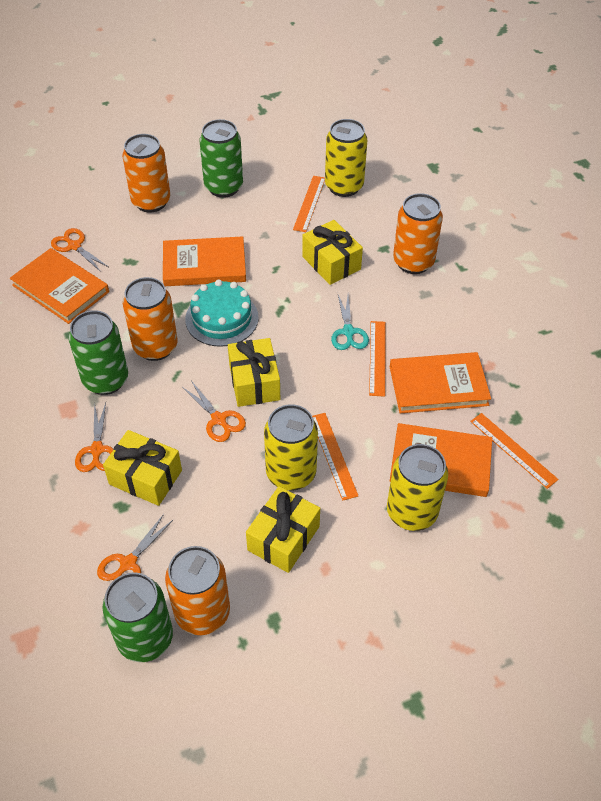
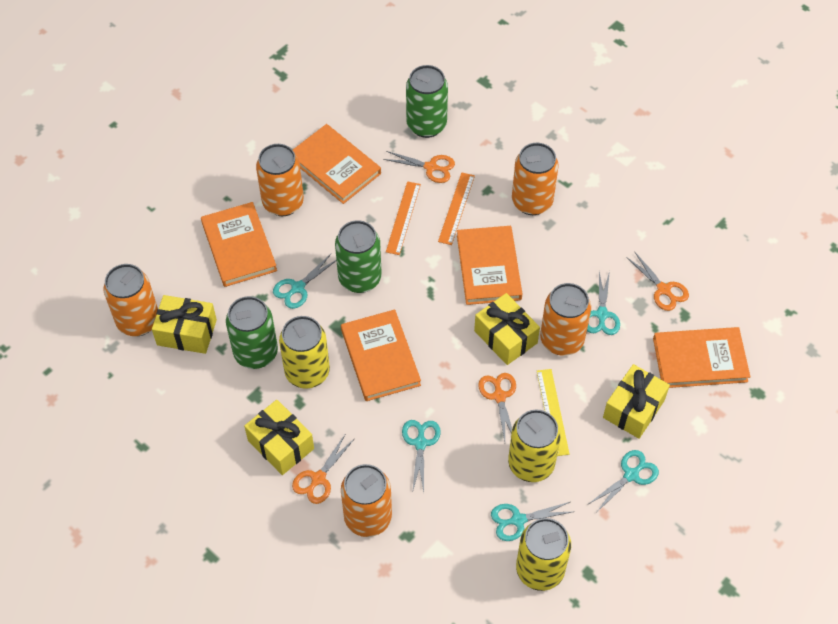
orange book: [10,248,109,324] [163,236,246,286] [390,352,491,413] [390,423,492,497] = 4 -> [201,202,277,287] [293,124,381,204] [341,310,421,401] [457,226,522,305] [653,327,750,388] = 5
orange can: [122,134,170,213] [123,277,178,361] [165,546,230,635] [393,193,443,274] = 4 -> [103,264,158,336] [256,144,304,216] [341,464,392,537] [512,143,559,215] [540,283,591,356] = 5
orange ruler: [293,176,325,232] [312,413,358,501] [369,321,386,397] [470,413,559,489] = 4 -> [386,181,421,255] [438,173,475,245] = 2
turquoise cake: [185,280,259,347] = 1 -> none = 0
turquoise scissors: [331,295,369,350] = 1 -> [273,254,336,309] [402,420,441,493] [491,502,572,541] [587,271,620,335] [589,450,659,513] = 5
yellow ruler: none = 0 -> [537,369,569,456] = 1

